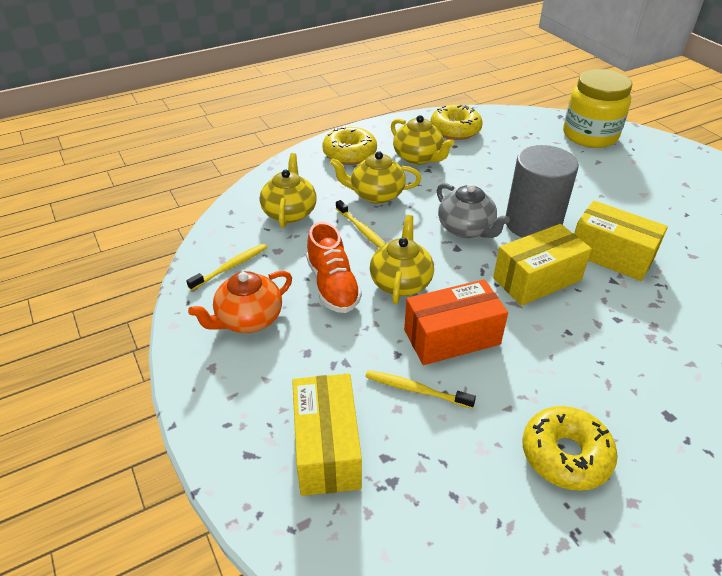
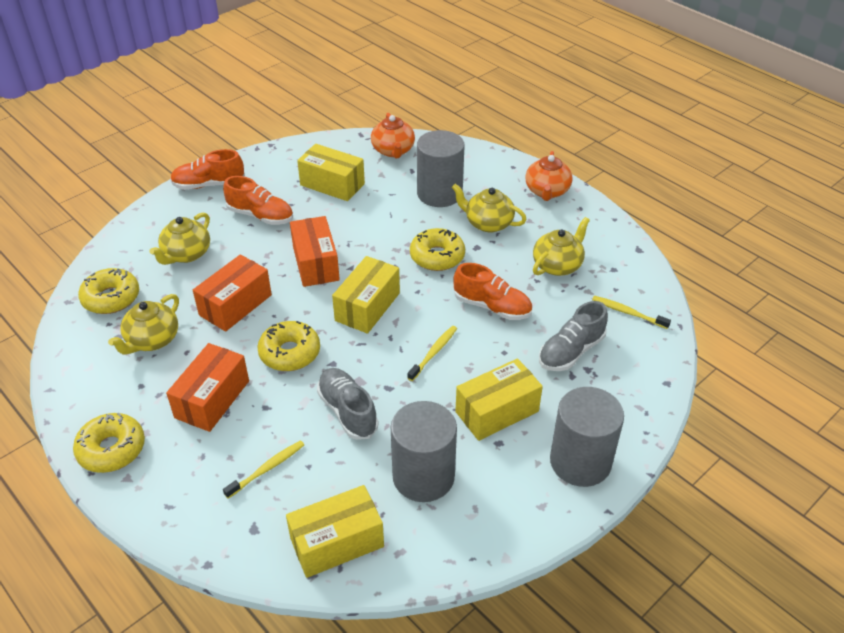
grey cylinder: [506,145,579,238] = 1 -> [391,401,457,502] [417,130,464,207] [550,387,624,487] = 3
grey shoe: none = 0 -> [317,368,379,440] [539,301,608,371] = 2
grey teapot: [437,183,510,238] = 1 -> none = 0
orange box: [404,279,508,365] = 1 -> [166,343,249,432] [193,254,272,332] [290,216,340,287] = 3
orange shoe: [306,222,362,313] = 1 -> [170,149,245,190] [223,176,293,225] [453,263,532,320] = 3
orange teapot: [188,271,292,333] = 1 -> [371,113,415,159] [526,151,573,201] = 2
yellow box: [292,374,362,496] [493,224,592,306] [574,201,668,281] = 3 -> [286,485,384,578] [297,144,365,201] [332,256,400,334] [455,358,543,441] = 4
yellow donut: [323,127,377,165] [430,105,483,140] [522,406,618,491] = 3 -> [73,413,145,473] [78,268,139,314] [257,321,320,371] [410,228,465,271] = 4
yellow jar: [563,69,632,148] = 1 -> none = 0

